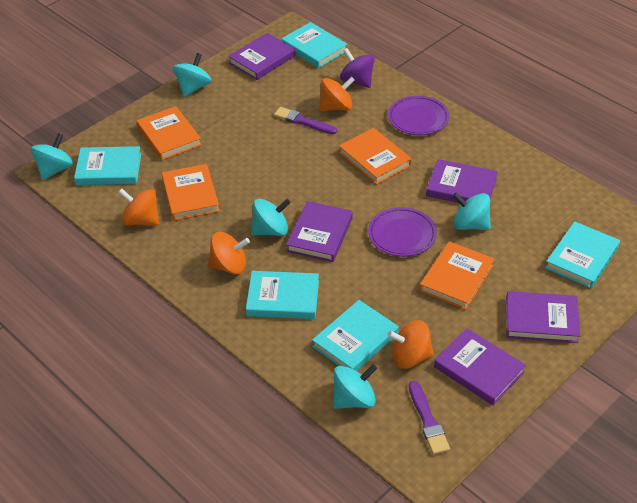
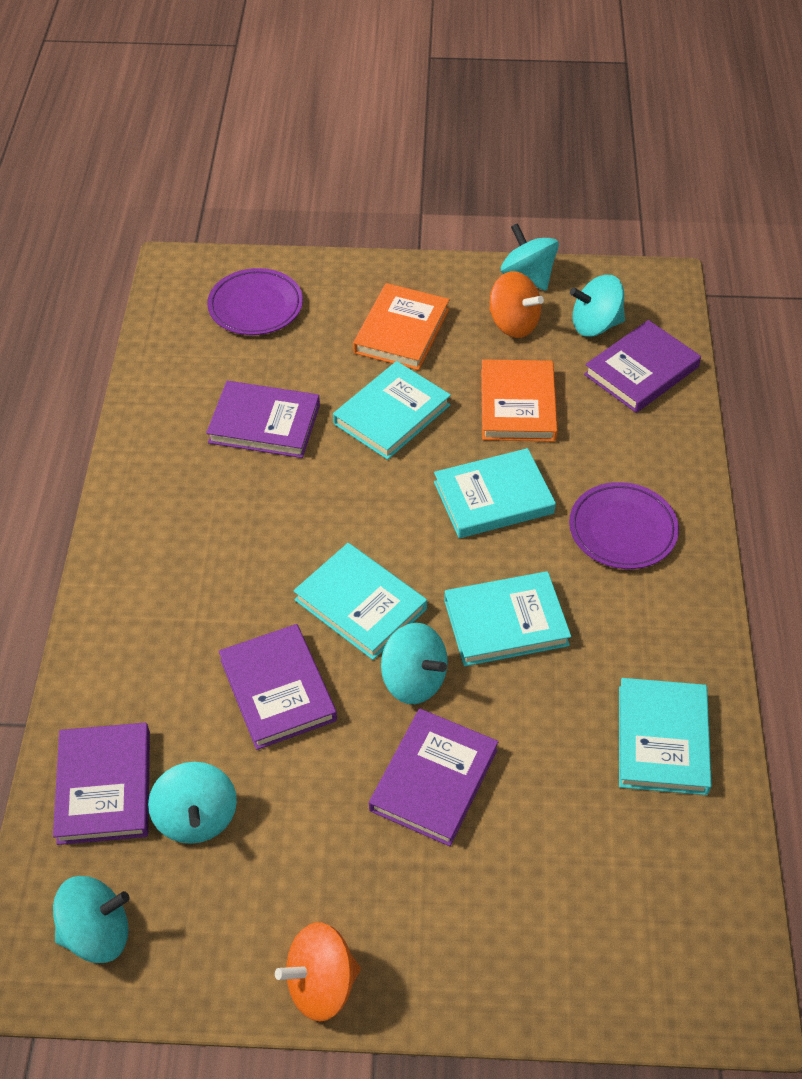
orange book: [137,106,202,160] [162,164,220,221] [339,128,412,185] [420,241,494,310] = 4 -> [353,283,450,370] [481,359,558,442] = 2
orange spinning top: [118,188,159,226] [208,232,250,275] [320,77,355,111] [387,320,434,369] = 4 -> [275,922,361,1022] [489,271,544,338] = 2
purple brush: [274,107,337,134] [409,381,450,455] = 2 -> none = 0
purple spinning top: [340,48,375,88] = 1 -> none = 0

